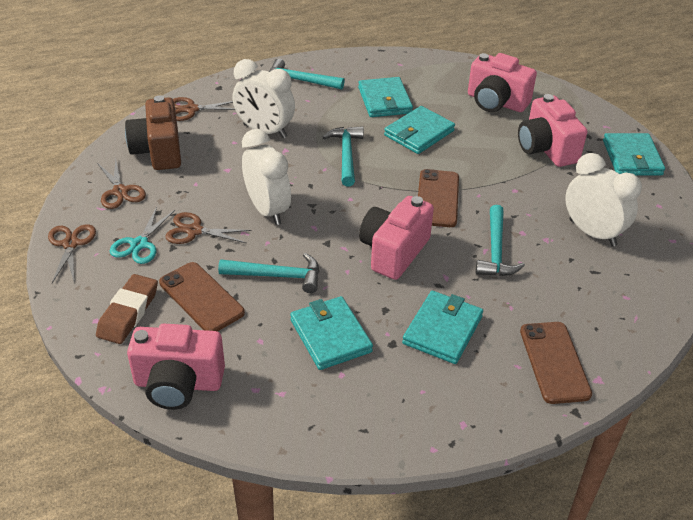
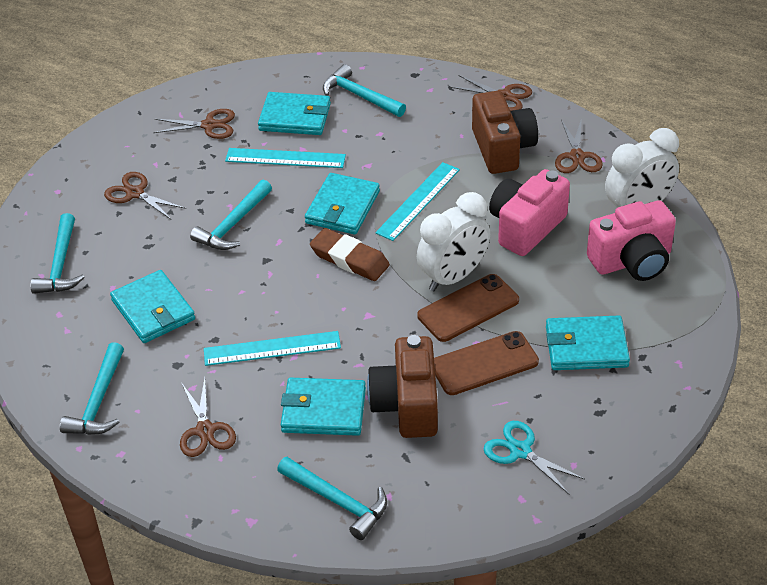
brown camera: [125,95,181,170] = 1 -> [367,335,438,438] [472,91,538,174] = 2
brown phone: [159,262,245,332] [418,169,459,227] [520,322,592,404] = 3 -> [417,274,519,342] [434,331,539,395] = 2
brown scissors: [48,224,96,283] [97,159,146,209] [165,212,252,244] [173,97,235,121] = 4 -> [104,172,186,220] [153,109,235,139] [180,378,236,457] [450,75,532,111] [555,118,603,173] = 5
pink camera: [127,324,225,410] [359,196,434,280] [468,53,537,112] [518,94,587,167] = 4 -> [489,169,570,256] [587,200,676,281] = 2
turquoise hammer: [218,253,319,293] [269,58,345,89] [323,126,364,186] [476,205,525,276] = 4 -> [30,213,85,294] [60,342,124,435] [190,180,272,250] [277,457,387,540] [323,64,406,117] = 5
turquoise ruler: none = 0 -> [204,331,341,366] [225,148,346,168] [375,162,460,241] = 3
white clock: [232,59,295,138] [242,129,291,225] [565,153,642,247] = 3 -> [417,192,490,291] [605,128,679,208] = 2

